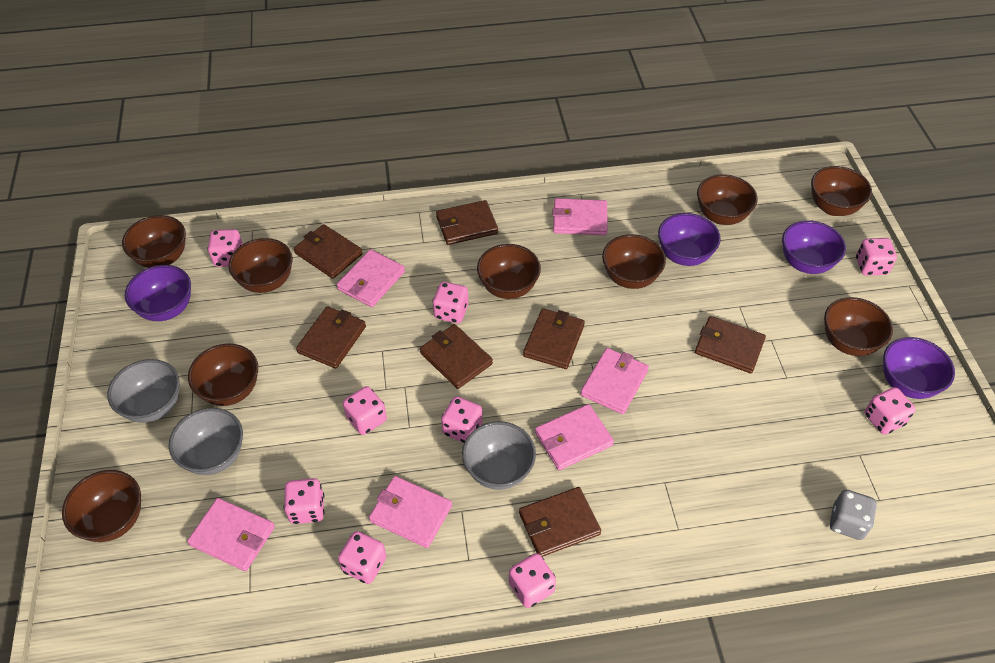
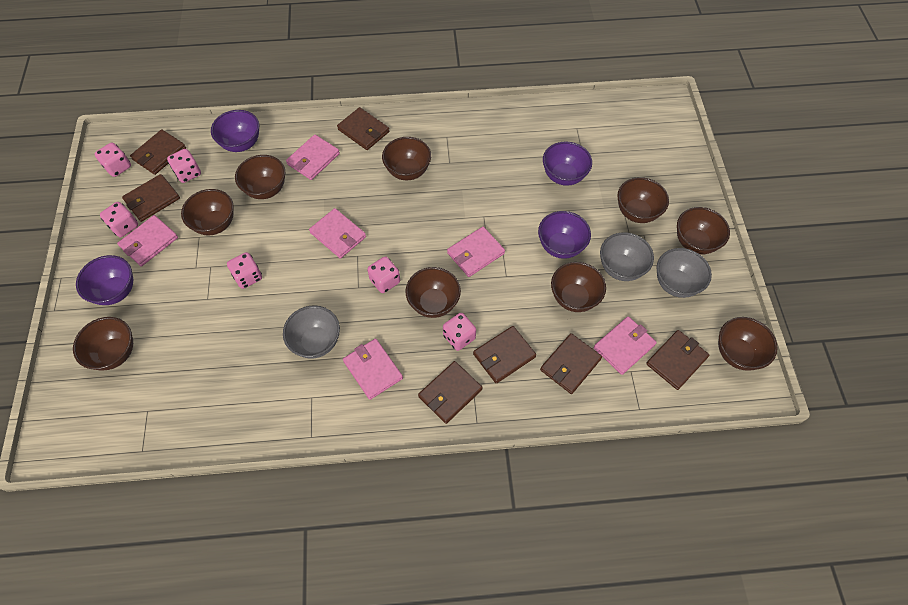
grey dice: [830,490,877,540] = 1 -> none = 0
pink dice: [208,229,243,267] [284,478,324,524] [338,531,387,584] [343,386,387,435] [432,282,468,323] [441,396,483,443] [509,553,556,608] [856,238,897,276] [864,387,915,435] = 9 -> [95,143,131,177] [100,202,138,237] [167,149,201,183] [227,252,262,289] [367,256,400,293] [443,313,476,351] = 6

